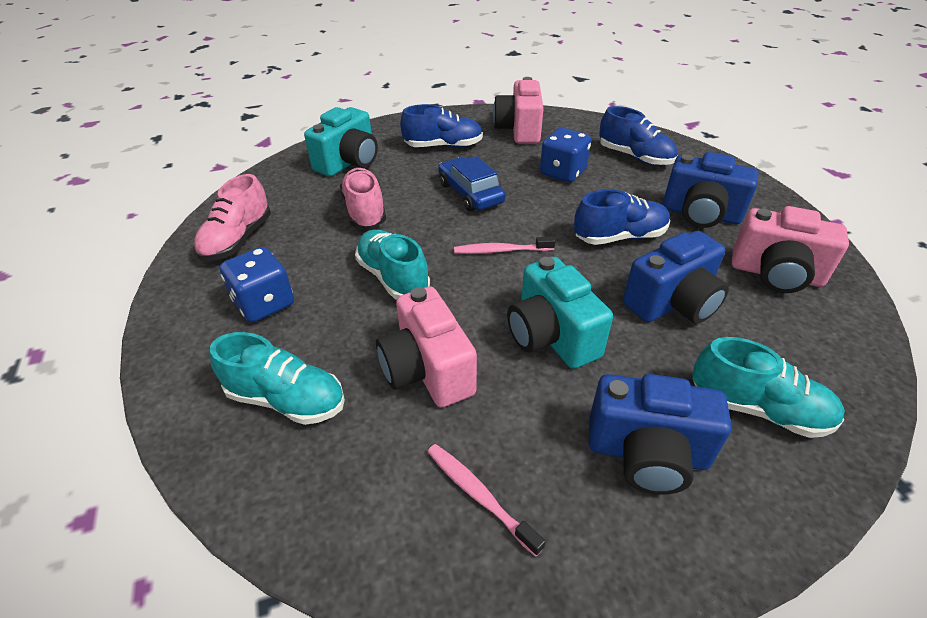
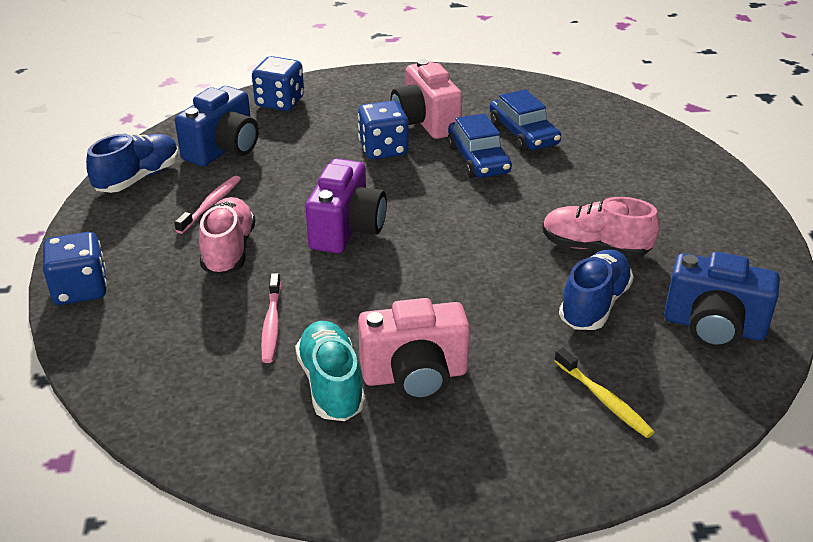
blue camera: [589,374,732,495] [623,231,729,324] [663,152,759,228] = 3 -> [175,86,259,166] [664,252,780,349] = 2
blue car: [438,156,506,211] = 1 -> [448,113,512,178] [490,89,561,151] = 2
blue dice: [220,247,294,322] [540,128,591,182] = 2 -> [43,232,107,305] [252,56,304,111] [358,101,408,159] = 3
blue shoe: [400,104,483,148] [574,189,670,245] [599,106,678,166] = 3 -> [86,134,179,193] [559,249,634,330] = 2
pink camera: [376,287,477,408] [493,77,544,144] [732,206,849,293] = 3 -> [358,298,470,401] [391,59,462,139] = 2
purple camera: none = 0 -> [305,159,387,253] = 1
turquoise camera: [304,107,378,177] [507,257,613,369] = 2 -> none = 0
turquoise shoe: [210,332,345,425] [355,230,430,300] [692,337,845,438] = 3 -> [295,321,365,421] = 1
yellow toothbrush: none = 0 -> [554,348,654,438] = 1

